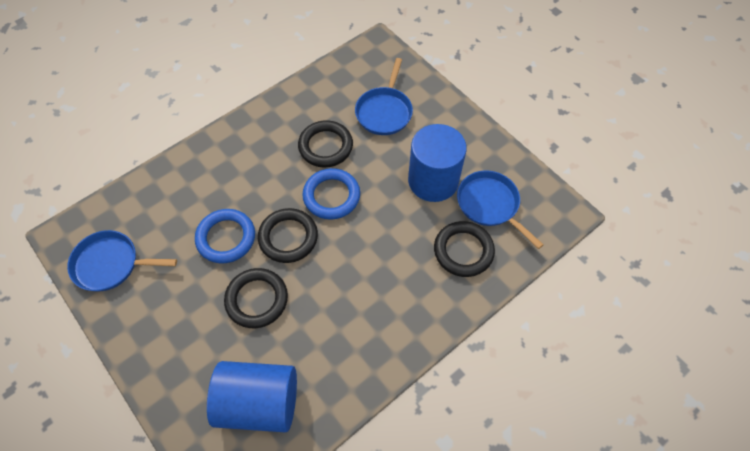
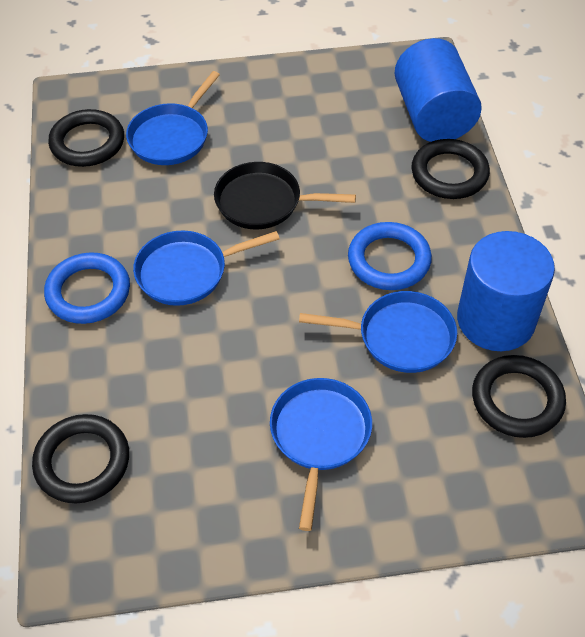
black pan: none = 0 -> [214,162,356,230] = 1
blue pan: [67,230,177,291] [355,58,413,135] [457,170,544,249] = 3 -> [126,71,220,165] [133,230,280,306] [270,378,372,531] [299,291,457,373] = 4

